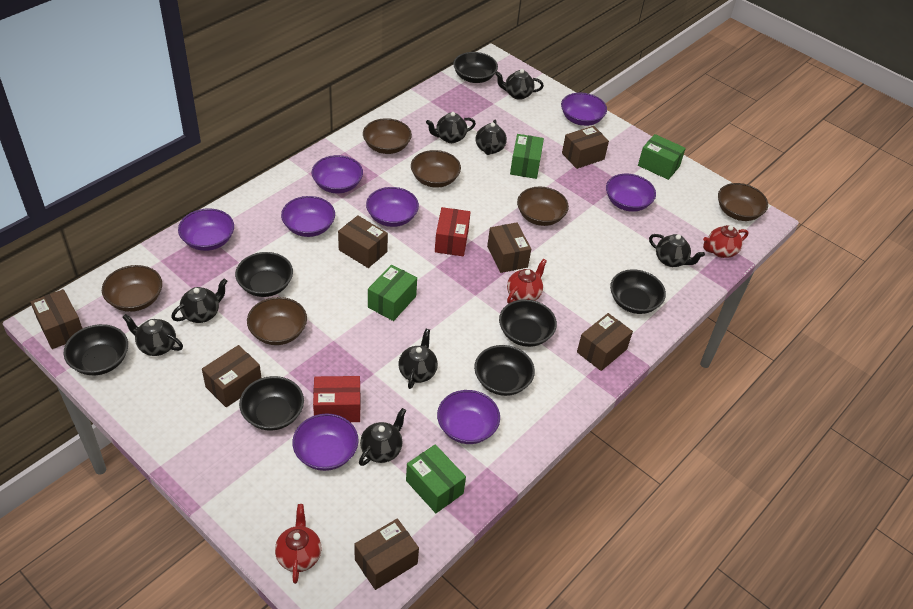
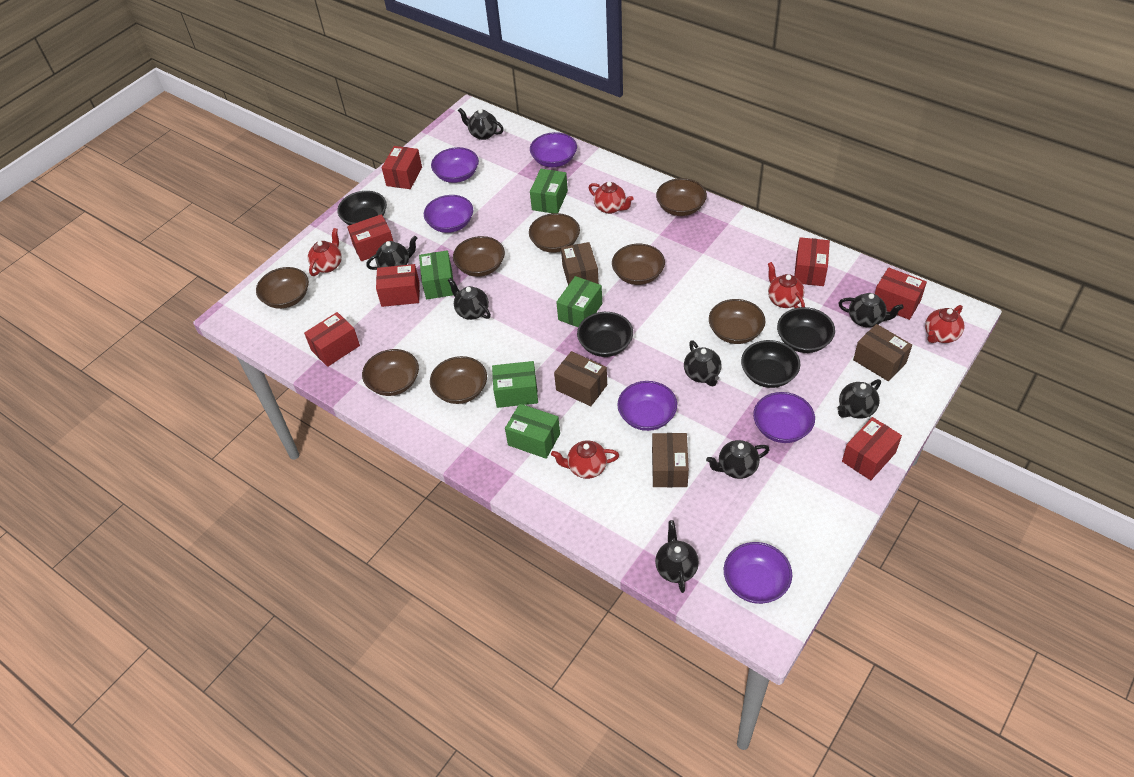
black bowl: [64,324,128,375] [235,252,293,297] [239,376,304,431] [453,52,498,83] [474,345,535,396] [499,299,557,347] [610,269,666,314] = 7 -> [337,191,387,225] [577,312,633,357] [741,340,800,388] [777,307,835,353] = 4
brown bowl: [102,265,162,312] [247,297,307,345] [363,118,412,154] [411,150,461,188] [517,187,569,226] [718,183,768,221] = 6 -> [256,267,309,309] [362,349,419,396] [430,356,487,404] [453,236,505,277] [529,213,580,253] [612,244,665,285] [656,178,707,216] [709,299,765,344] = 8
brown box: [30,289,83,349] [202,345,262,407] [338,215,388,268] [354,518,419,590] [487,222,531,273] [562,126,609,169] [577,313,633,371] = 7 -> [554,351,607,406] [561,242,599,285] [652,433,689,487] [853,324,912,381] = 4
green box: [368,264,417,321] [406,444,466,513] [510,134,544,179] [638,134,686,180] = 4 -> [419,250,453,299] [492,361,538,408] [505,404,560,459] [530,169,568,213] [556,276,602,327] = 5
purple bowl: [178,209,234,251] [281,196,335,237] [292,414,359,471] [312,155,363,193] [366,187,419,227] [437,390,500,444] [561,93,607,126] [606,174,656,212] = 8 -> [424,195,473,233] [431,147,479,183] [530,132,577,167] [617,381,677,431] [724,542,792,604] [753,392,815,443] = 6
red box: [313,376,360,422] [435,207,471,256] = 2 -> [304,312,360,367] [347,214,393,261] [376,264,420,307] [382,146,422,189] [794,237,830,286] [842,417,902,480] [875,268,927,320] = 7
red teapot: [275,504,321,584] [507,259,547,303] [703,225,748,258] = 3 -> [308,228,342,276] [551,441,619,479] [589,182,634,214] [768,262,805,308] [925,305,964,343] = 5

